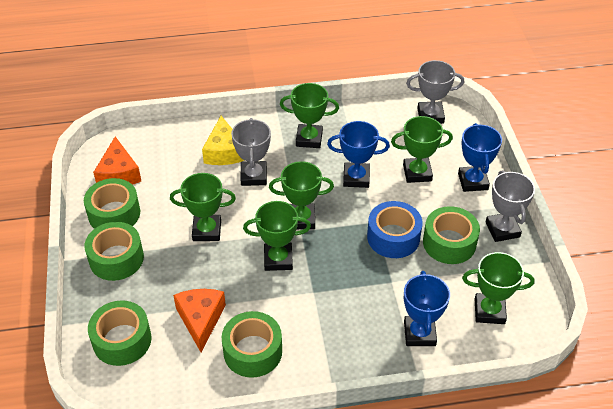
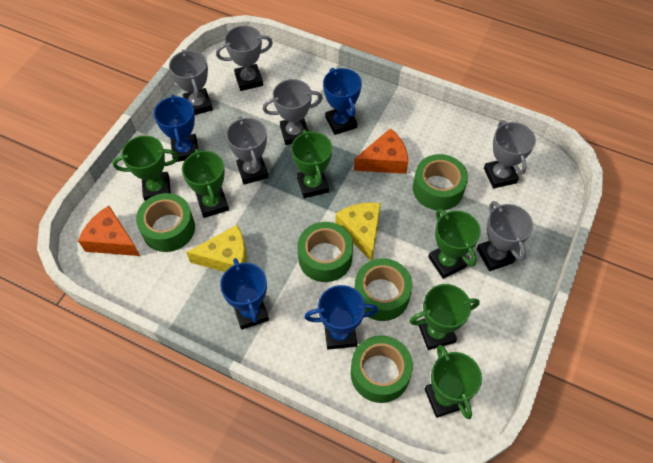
blue tape: [367,201,423,258] = 1 -> none = 0
blue trophy: [327,121,390,188] [404,271,450,346] [458,123,502,192] = 3 -> [154,95,198,162] [220,258,269,330] [304,285,378,350] [323,68,362,135] = 4
grey trophy: [231,118,271,186] [406,60,464,124] [486,170,535,242] = 3 -> [169,50,213,115] [216,25,273,91] [226,116,268,185] [263,79,323,145] [477,201,533,271] [484,120,536,188] = 6
yellow cheese: [202,116,244,165] = 1 -> [186,225,247,272] [335,202,381,261] = 2

